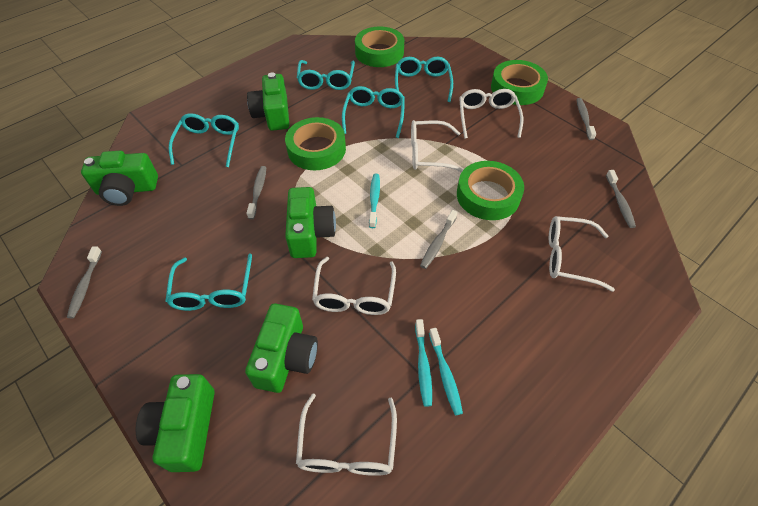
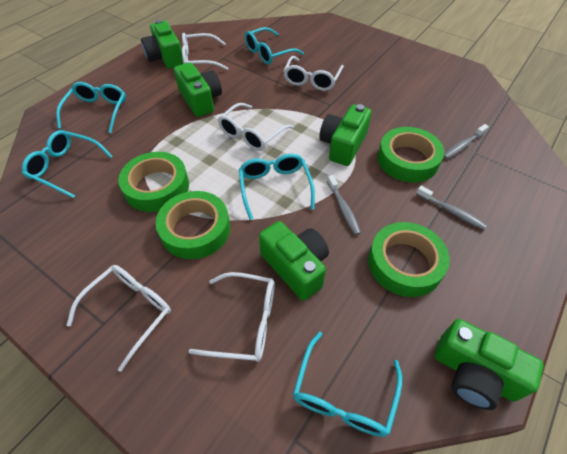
grey toothbrush: [67,246,102,318] [246,166,266,219] [420,210,457,269] [576,98,596,140] [606,170,636,228] = 5 -> [327,175,361,235] [416,186,487,230] [443,124,489,159] = 3
turquoise toothbrush: [369,174,380,228] [415,319,432,407] [429,328,463,415] = 3 -> none = 0

